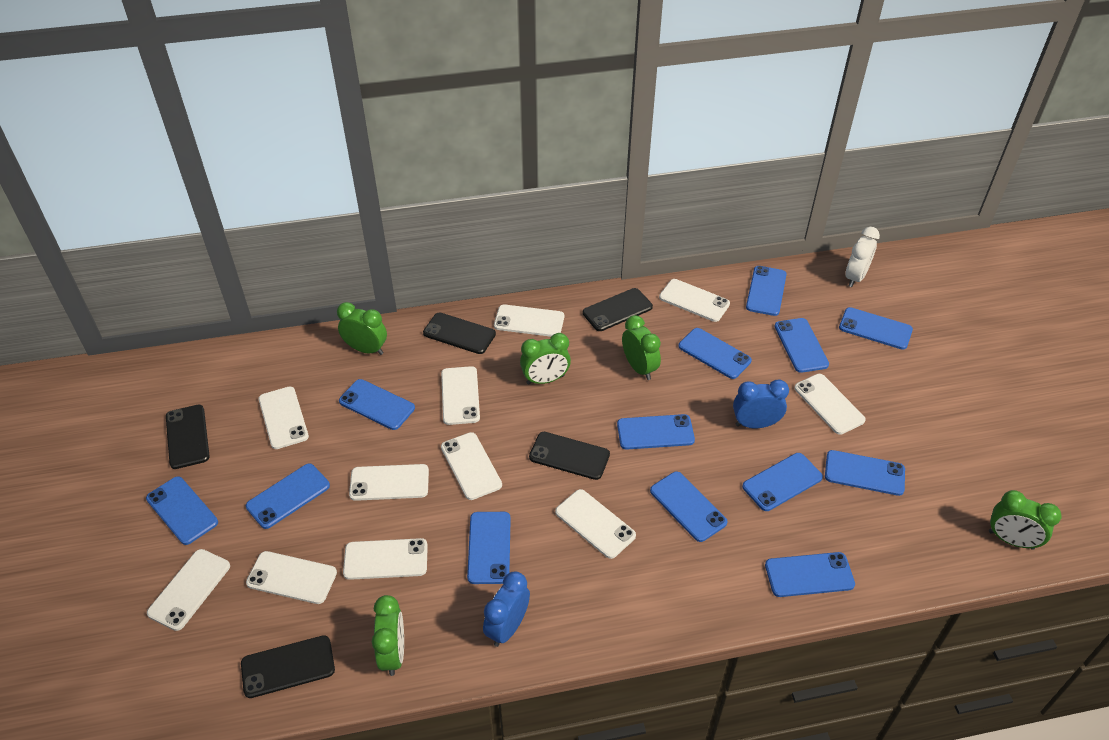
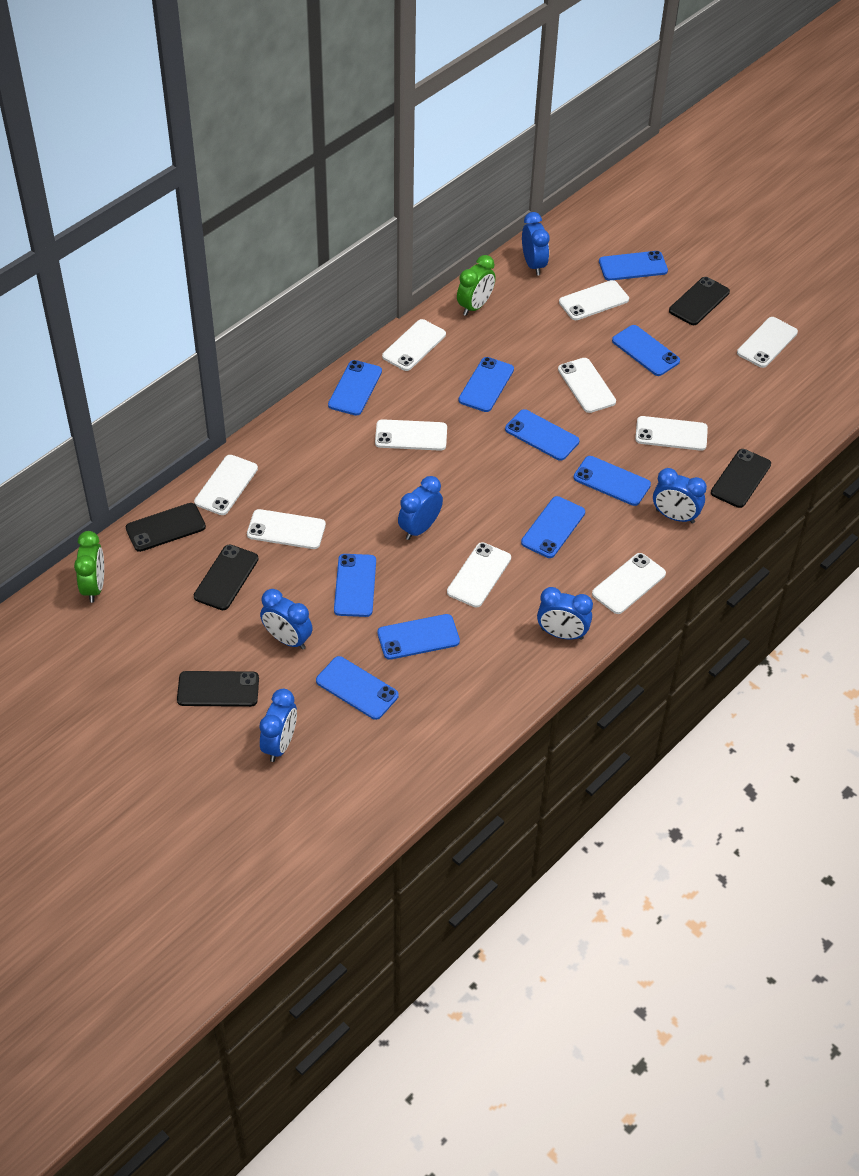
blue clock: [483,572,530,647] [733,380,789,428] = 2 -> [259,689,297,762] [260,589,313,650] [398,476,443,540] [522,212,550,276] [537,587,593,640] [653,468,707,524] = 6
blue phone: [146,476,218,545] [246,463,330,529] [339,379,415,430] [467,512,511,584] [617,414,695,449] [650,472,727,542] [678,328,752,379] [742,453,823,511] [746,266,786,316] [765,552,855,597] [775,318,829,373] [825,450,905,496] [839,307,913,350] = 13 -> [316,656,399,720] [328,360,382,416] [334,554,376,617] [377,614,460,660] [458,357,514,412] [505,409,579,461] [521,496,585,558] [573,456,651,506] [599,251,668,281] [612,325,680,376] = 10
green clock: [337,302,387,355] [372,595,404,676] [520,333,571,384] [622,315,661,380] [989,490,1062,550] = 5 -> [74,531,104,603] [457,255,495,316] = 2
white clock: [845,227,880,287] = 1 -> none = 0
white phone: [147,549,230,631] [246,551,337,604] [259,387,309,449] [343,538,428,580] [349,464,429,501] [441,366,480,425] [441,432,502,500] [494,304,564,337] [555,489,636,559] [659,279,730,322] [794,374,866,435] = 11 -> [194,455,258,515] [247,509,326,549] [375,419,447,451] [382,319,446,371] [447,542,511,607] [558,358,616,413] [559,280,629,320] [592,553,666,614] [635,416,708,451] [737,317,798,368] = 10

